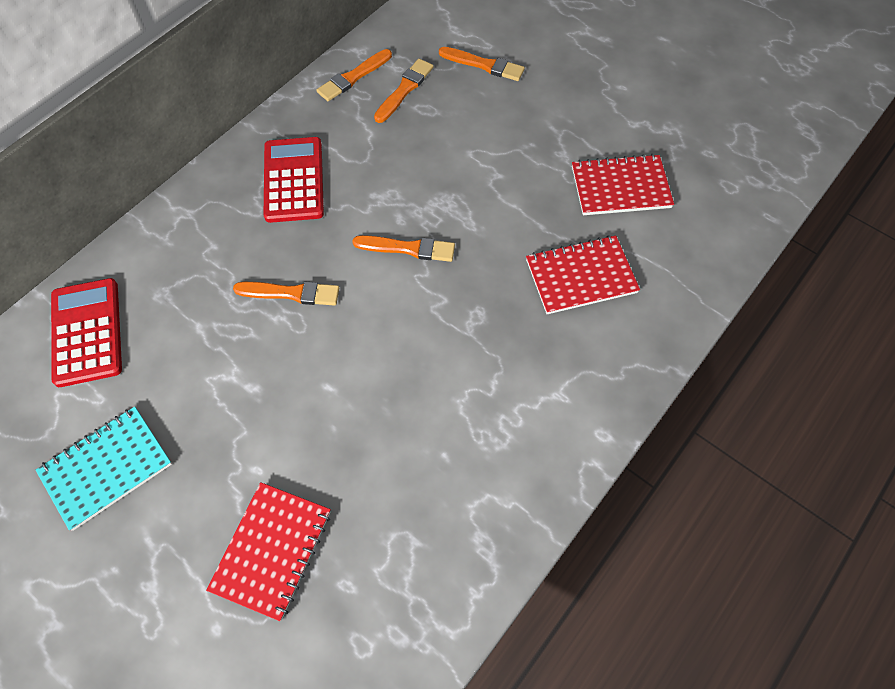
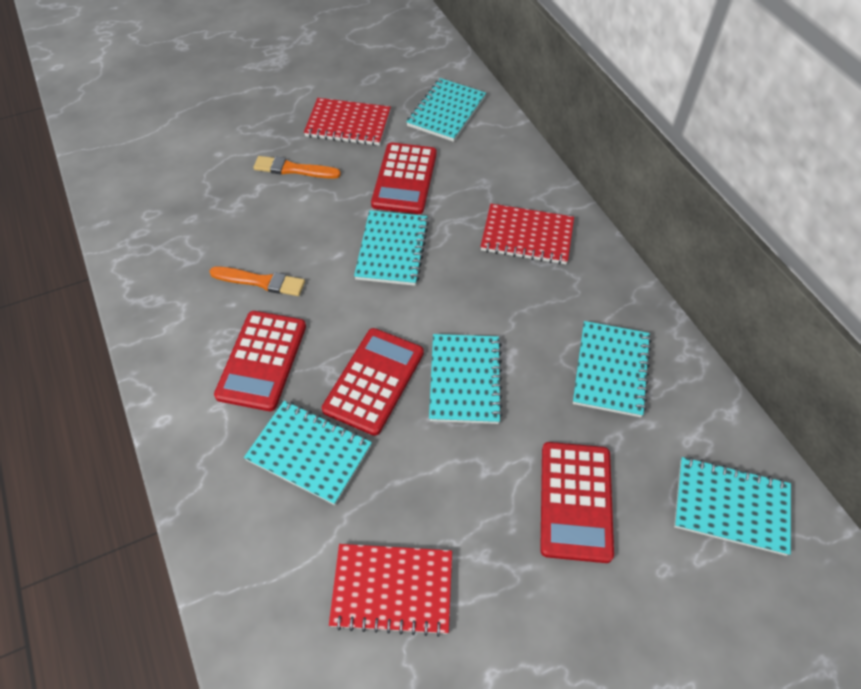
orange brush: [233,282,339,306] [316,49,392,101] [352,235,455,262] [374,59,433,123] [439,47,525,81] = 5 -> [209,266,305,296] [253,156,341,179] = 2
red calculator: [51,278,122,387] [264,137,324,223] = 2 -> [214,311,306,411] [322,328,424,436] [371,142,437,214] [540,442,614,563] = 4
turquoise notebook: [36,407,172,531] = 1 -> [244,401,372,505] [354,210,429,286] [406,78,486,142] [429,334,503,424] [573,321,651,417] [674,457,791,556] = 6

